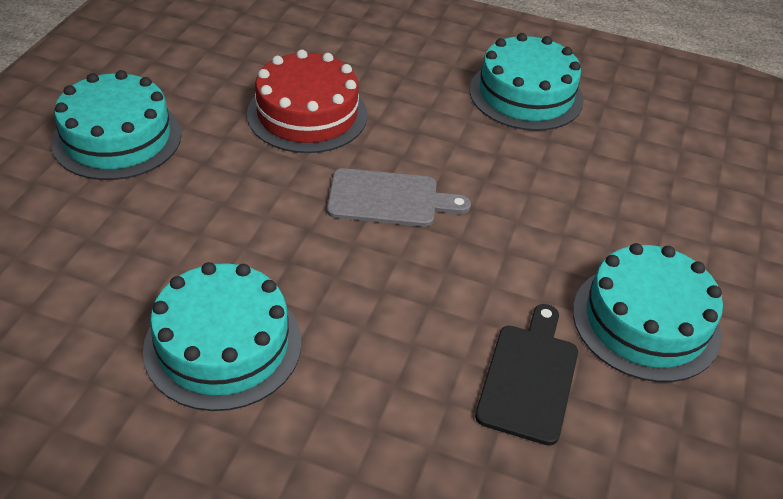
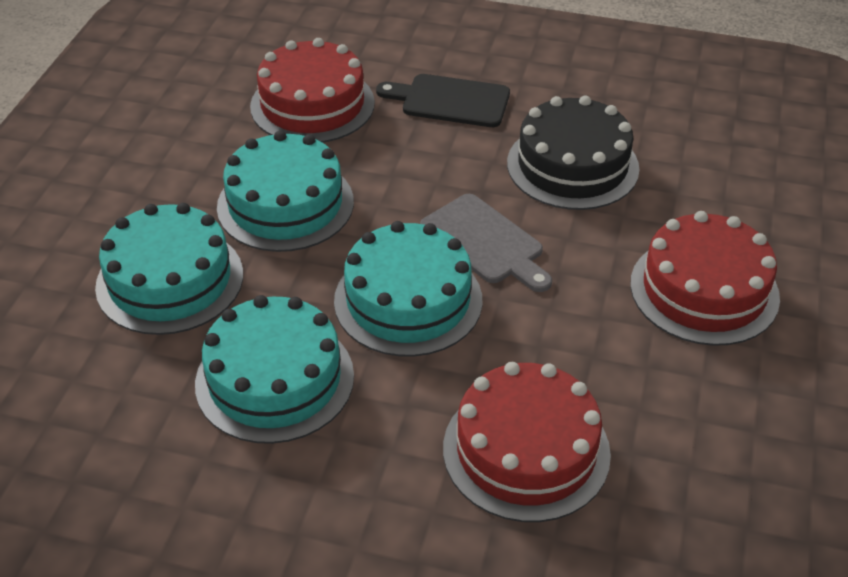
black cake: none = 0 -> [507,95,639,210] = 1
red cake: [247,50,367,153] = 1 -> [250,38,375,143] [443,362,611,522] [630,211,780,346] = 3

